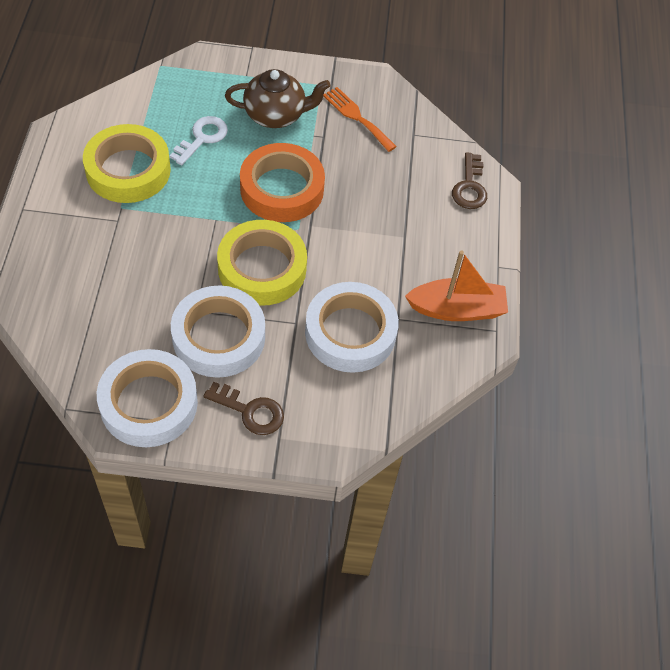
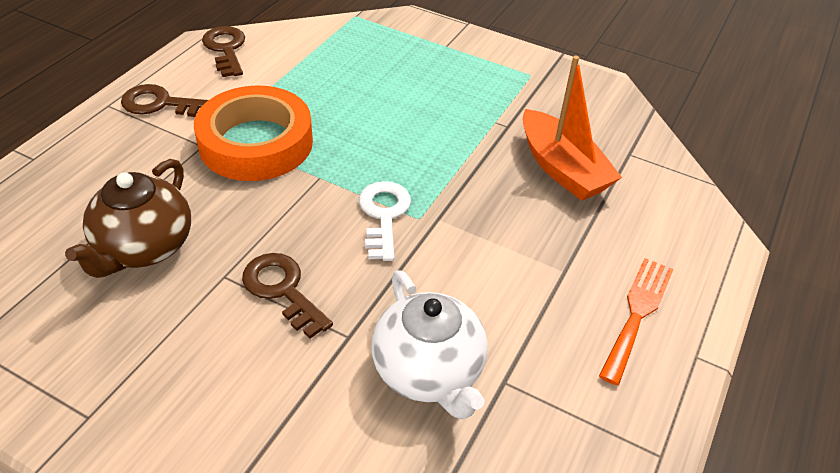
brown key: [204,382,284,435] [452,152,487,209] = 2 -> [121,84,208,117] [202,26,245,77] [242,253,333,339] = 3
white tape: [97,349,198,447] [171,286,265,378] [305,282,399,373] = 3 -> none = 0
white teapot: none = 0 -> [371,270,488,419] = 1
yellow tape: [83,124,171,203] [217,220,307,306] = 2 -> none = 0

